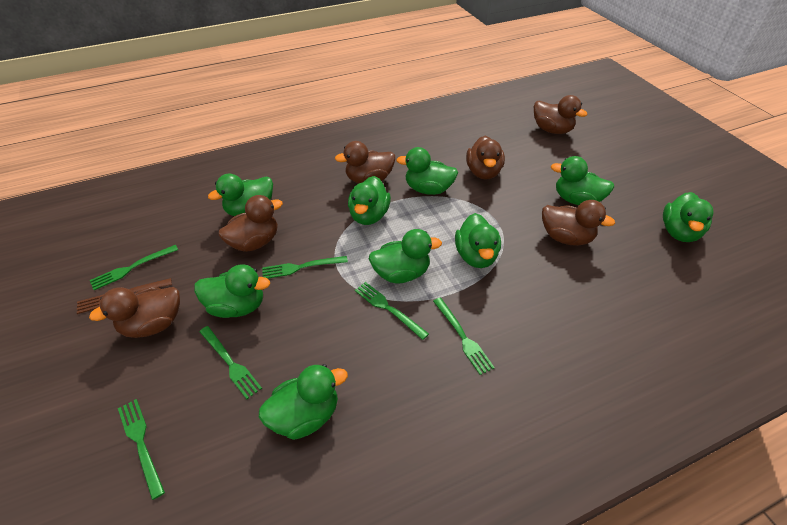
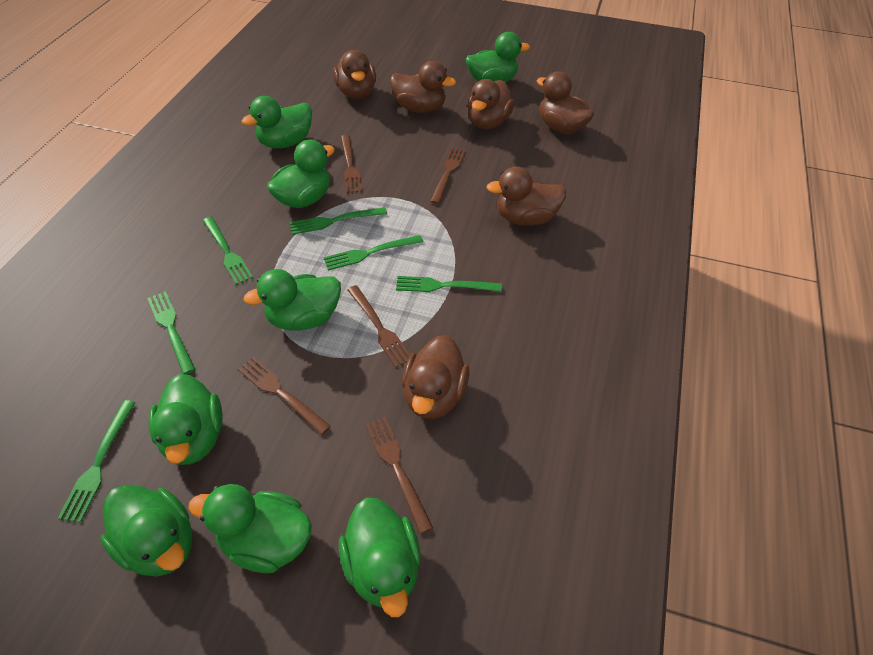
brown fork: [77,278,172,314] = 1 -> [238,357,331,435] [341,135,363,193] [347,285,410,367] [365,417,433,534] [430,147,466,204] = 5
green duck: [194,264,270,318] [208,174,273,216] [259,364,348,440] [348,176,391,225] [369,229,442,284] [396,147,458,195] [455,213,501,268] [551,156,614,205] [663,192,714,242] = 9 -> [100,485,192,577] [148,374,223,465] [188,484,312,573] [242,96,312,148] [243,269,341,331] [267,140,335,208] [339,497,421,617] [466,32,530,82] = 8

